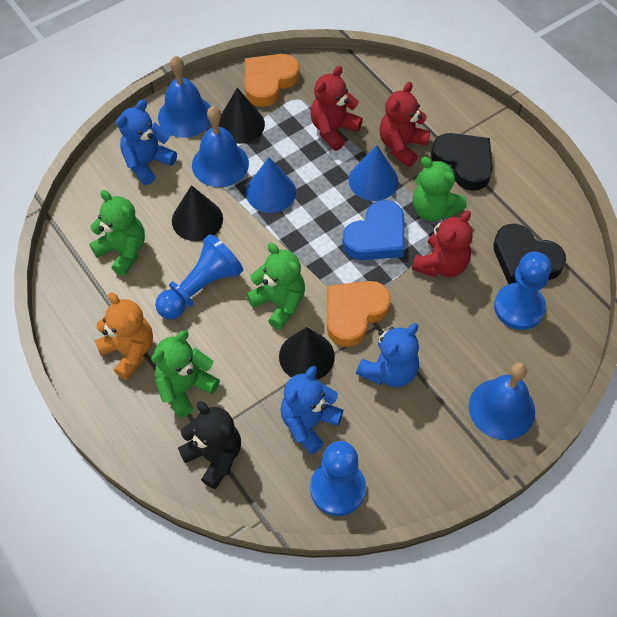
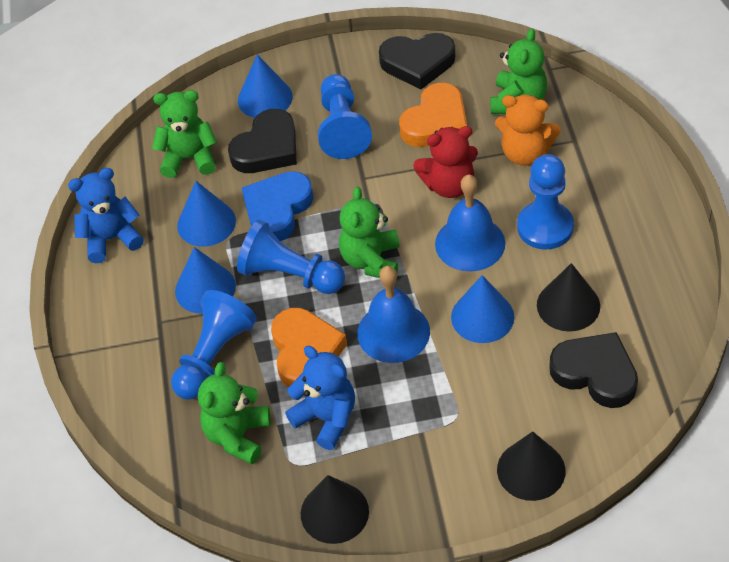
black heart: [431,133,493,191] [493,224,566,284] = 2 -> [228,109,297,173] [379,33,455,90] [549,332,638,408] = 3
black teddy bear: [178,401,241,489] = 1 -> none = 0
blue bell: [158,56,211,138] [192,106,249,187] [469,362,535,440] = 3 -> [357,266,430,363] [435,175,505,272] = 2
blue cone: [246,157,296,213] [348,145,398,201] = 2 -> [175,247,236,314] [177,181,236,247] [238,54,293,118] [451,275,514,343] = 4
blue pawn: [155,234,243,320] [310,441,366,516] [494,252,551,330] = 3 -> [171,290,257,399] [237,220,345,294] [318,74,372,159] [517,154,574,250] = 4
blue teddy bear: [116,100,177,185] [280,366,343,455] [356,323,419,387] = 3 -> [68,168,144,263] [285,346,355,450] = 2
red teddy bear: [310,66,363,151] [379,82,430,167] [412,211,473,277] = 3 -> [413,126,478,198] = 1

